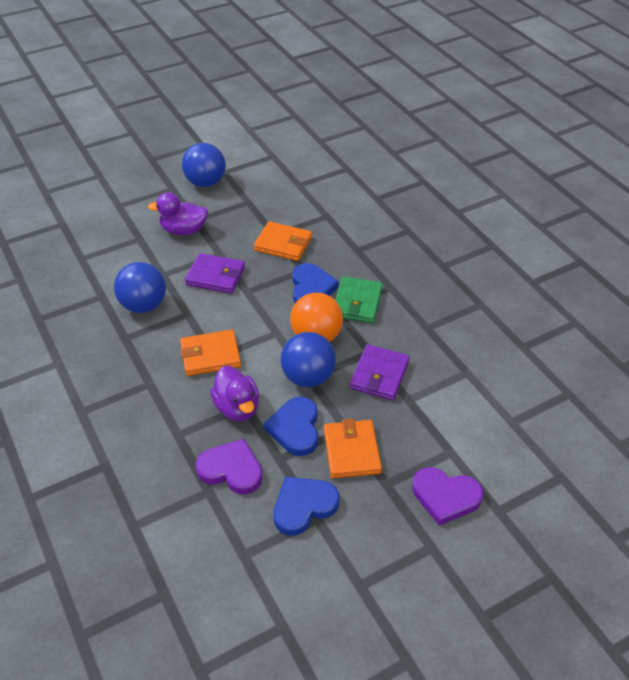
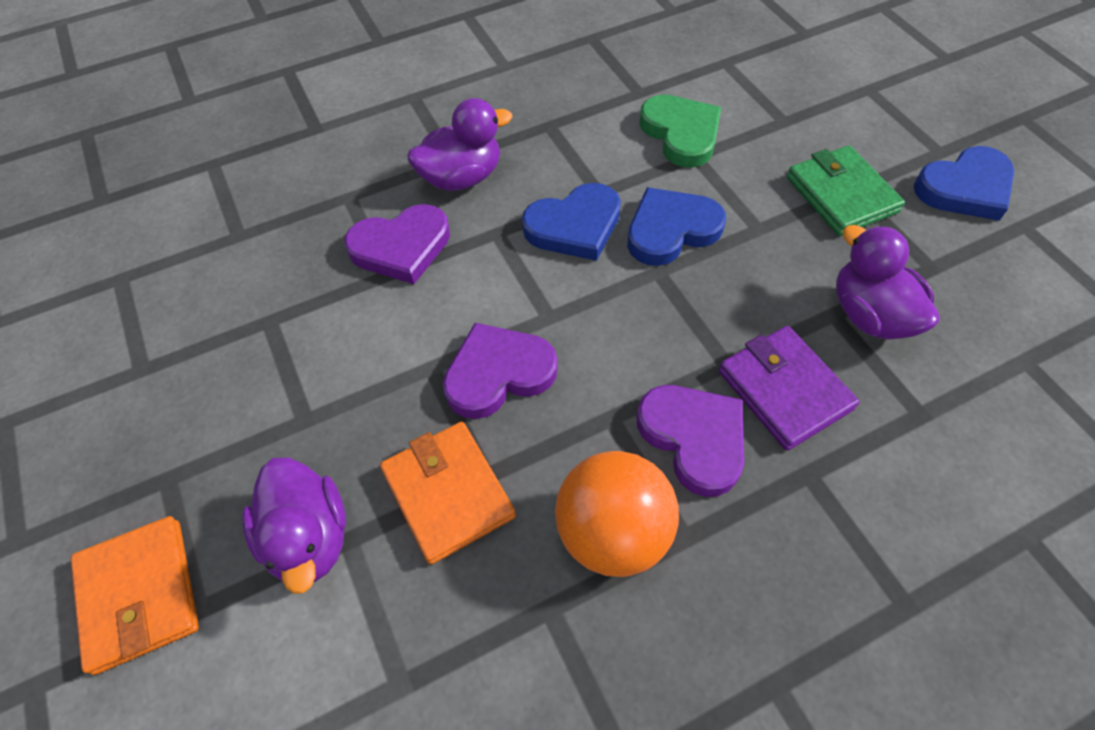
blue ball: [114,262,166,313] [182,143,226,187] [281,332,336,387] = 3 -> none = 0
green heart: none = 0 -> [639,95,721,168] = 1
orange wallet: [180,329,241,376] [254,221,312,261] [324,419,382,478] = 3 -> [71,516,199,675] [380,422,516,564] = 2
purple duck: [148,192,208,235] [210,366,259,421] = 2 -> [242,457,346,594] [408,98,513,191] [836,225,939,340] = 3
purple heart: [195,438,263,494] [412,467,483,526] = 2 -> [345,204,450,284] [443,323,558,419] [636,385,744,497] = 3
purple wallet: [185,253,245,294] [350,344,410,401] = 2 -> [719,326,859,451] = 1

